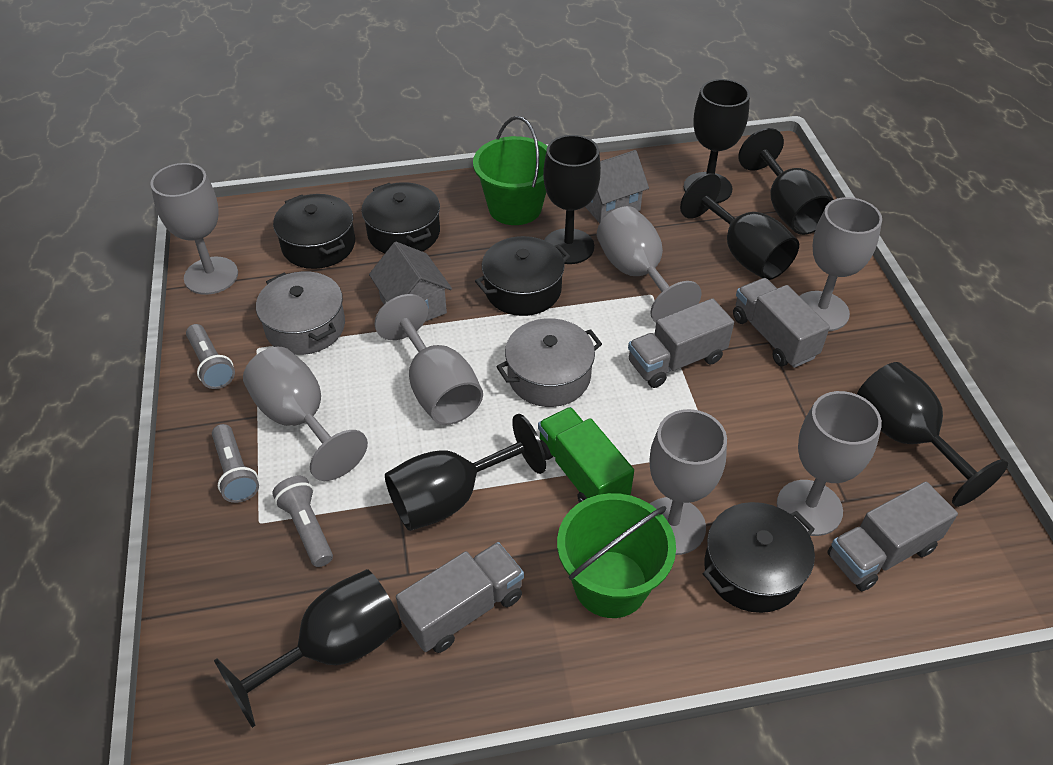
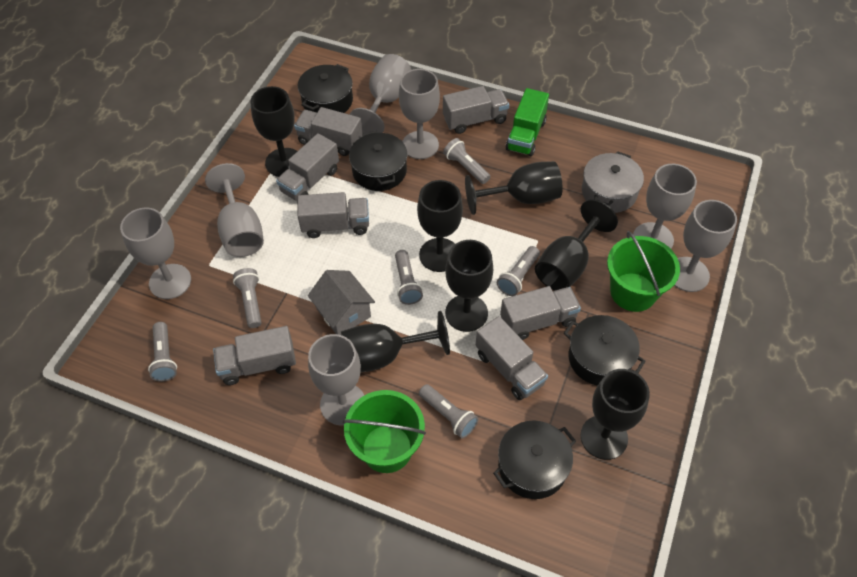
grey flashlight: [186,324,235,389] [212,424,259,503] [272,476,333,567] = 3 -> [148,322,177,382] [233,268,261,328] [395,250,423,305] [419,384,478,438] [443,138,490,184] [497,246,540,296] = 6
grey house: [369,242,452,322] [585,150,649,223] = 2 -> [308,270,375,335] = 1
grey pot: [256,271,345,355] [496,318,602,407] = 2 -> [582,151,644,213] = 1
grey truck: [396,542,524,653] [628,298,734,388] [733,278,830,368] [827,482,958,591] = 4 -> [213,326,296,385] [276,133,339,201] [294,107,363,156] [297,192,369,238] [443,86,509,134] [476,316,548,400] [500,286,581,340] = 7

